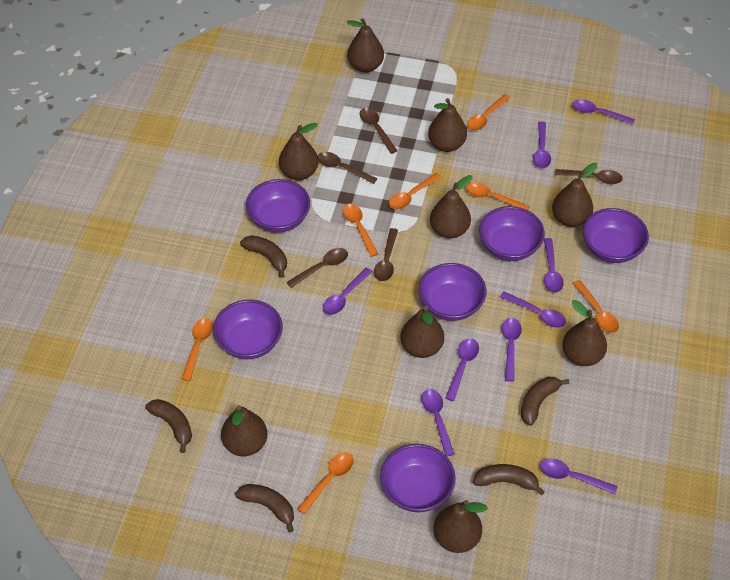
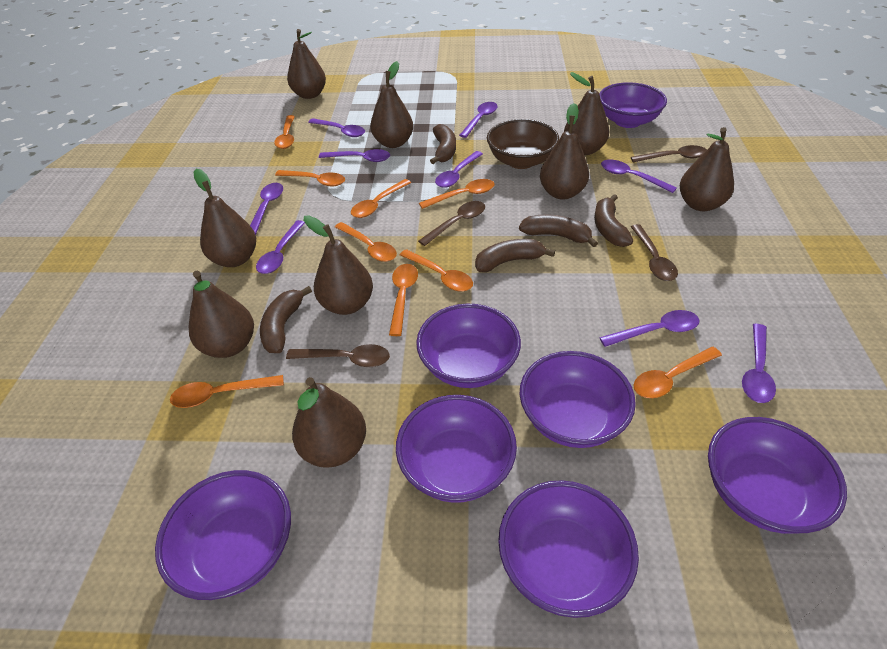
brown bowl: none = 0 -> [487,119,559,169] = 1
brown spoon: [286,248,348,288] [318,152,377,184] [360,108,397,154] [374,228,398,281] [555,169,623,184] = 5 -> [286,344,390,367] [418,201,485,246] [630,224,678,281] [631,145,707,162] = 4
orange spoon: [182,318,213,381] [297,452,354,514] [342,203,378,257] [389,173,442,210] [466,182,530,211] [467,94,510,131] [573,280,619,333] = 7 -> [170,375,284,408] [274,115,295,149] [275,170,345,187] [335,222,397,262] [351,179,411,218] [389,264,418,336] [400,249,473,292] [419,179,495,209] [634,347,722,398] = 9
purple bowl: [213,300,283,359] [246,179,310,233] [380,444,456,512] [419,263,486,321] [479,206,545,261] [583,208,649,263] = 6 -> [155,470,291,600] [396,395,517,503] [416,304,521,388] [498,480,639,618] [520,351,636,448] [599,82,667,128] [708,417,847,534] = 7

